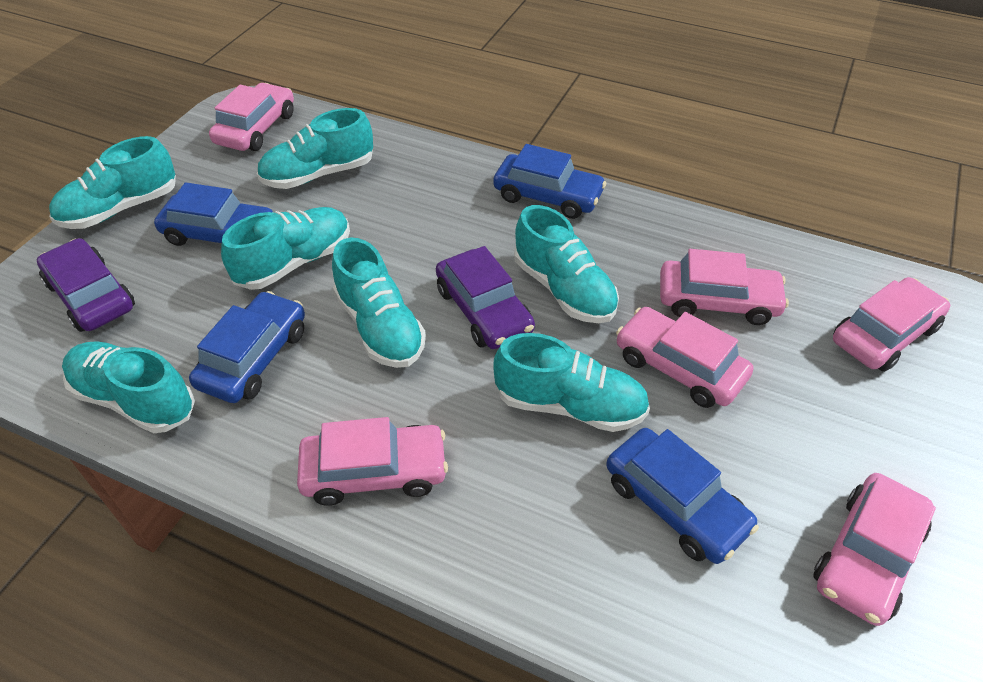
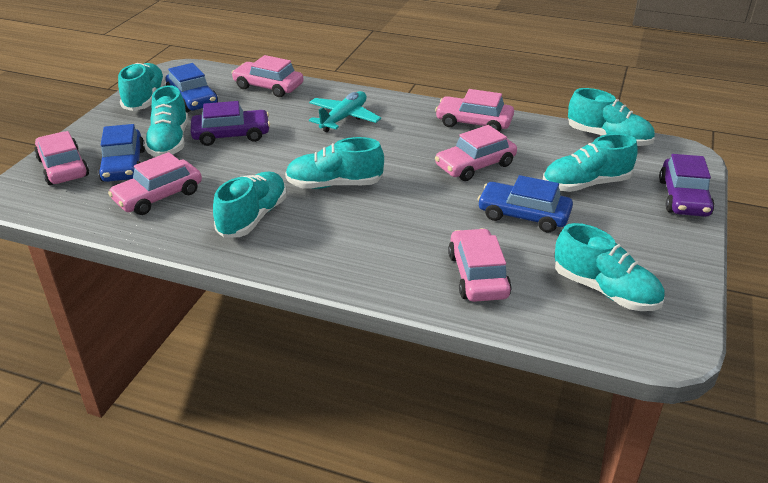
blue car: [154,182,273,246] [189,291,305,403] [493,144,606,219] [606,428,759,564] = 4 -> [98,124,145,182] [166,63,218,112] [477,175,573,232] = 3
turquoise plane: none = 0 -> [309,91,381,132] = 1

